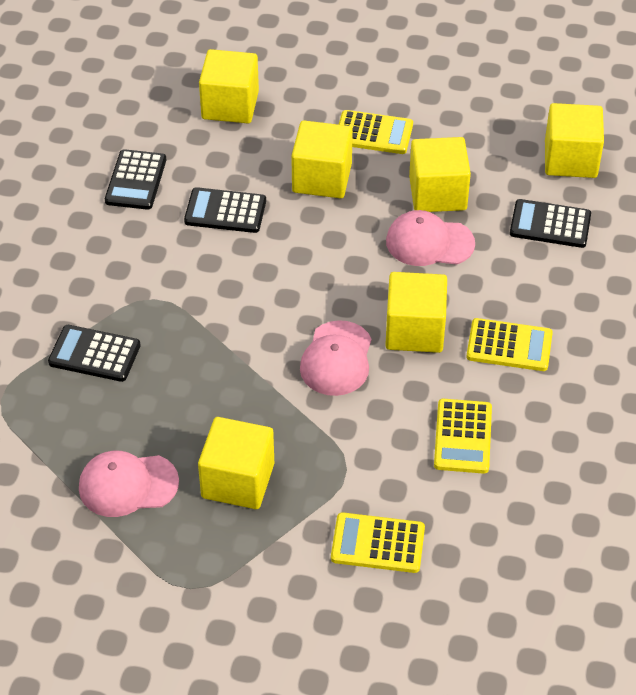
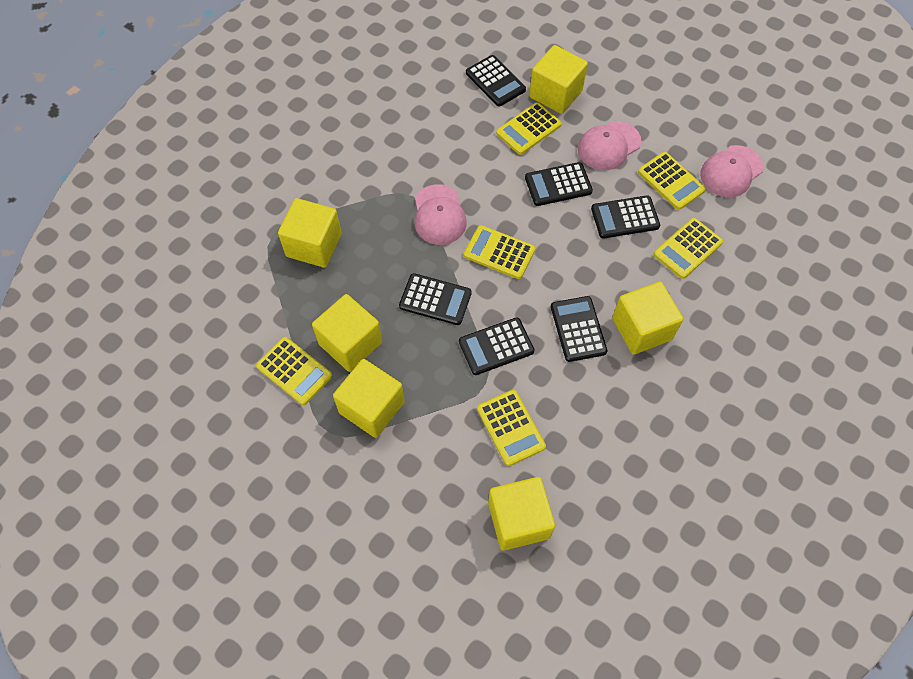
black calculator: [48,325,140,382] [105,149,166,210] [184,187,266,233] [510,199,591,248] = 4 -> [399,273,472,325] [459,317,534,375] [466,55,526,106] [525,162,593,206] [551,296,607,362] [591,195,660,239] = 6
yellow calculator: [331,512,425,573] [339,110,413,154] [434,399,492,474] [466,318,553,371] = 4 -> [256,337,332,405] [464,225,535,279] [477,390,546,466] [496,102,562,155] [638,152,706,210] [654,218,723,279] = 6

